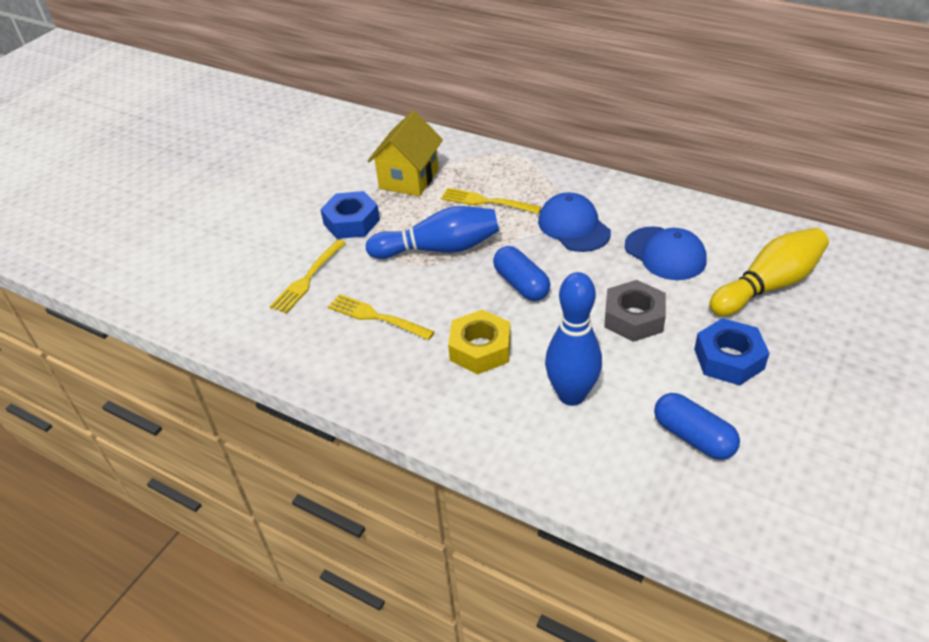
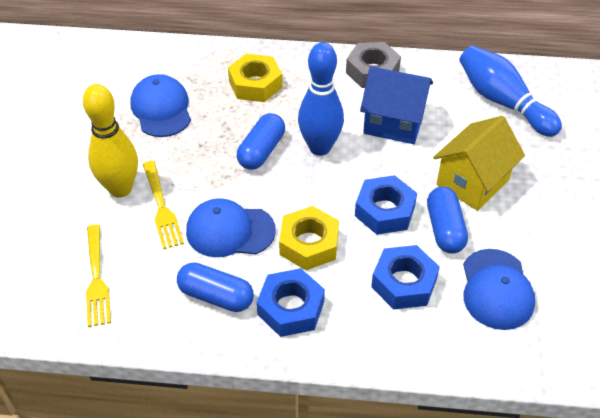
blue cap: [538,193,611,252] [625,226,707,280] = 2 -> [130,74,191,137] [186,198,276,257] [463,249,535,330] = 3
blue capsule: [493,246,550,301] [654,393,740,460] = 2 -> [177,262,254,312] [237,113,285,170] [427,187,468,254] = 3
blue house: none = 0 -> [360,66,433,144] = 1
blue nut: [320,191,380,239] [694,318,770,385] = 2 -> [257,268,325,337] [355,175,417,235] [371,245,440,309] = 3
yellow fork: [270,240,346,314] [328,294,435,340] [441,188,541,214] = 3 -> [86,224,111,327] [143,161,184,249] = 2
yellow nut: [448,309,511,374] = 1 -> [228,54,282,102] [279,206,339,270] = 2

